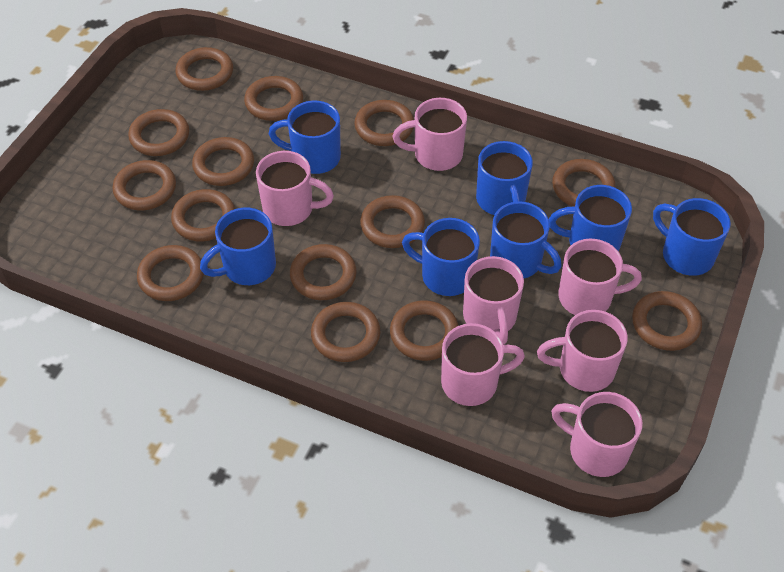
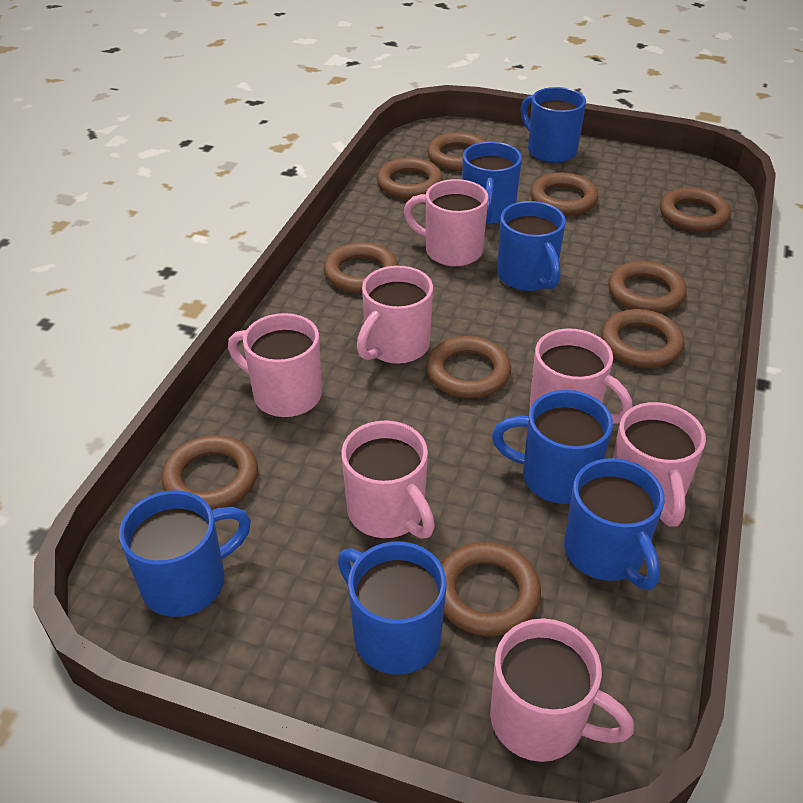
brown ring: [113,160,176,211] [128,109,189,156] [137,245,204,301] [171,189,235,242] [175,47,233,91] [192,137,254,186] [244,76,303,121] [290,244,357,300] [311,302,380,362] [354,100,414,146] [360,195,425,248] [390,300,459,361] [552,159,615,207] [632,291,702,351] = 14 -> [161,435,258,510] [324,242,398,293] [377,158,443,199] [426,336,511,398] [427,132,486,171] [441,542,541,636] [530,173,599,215] [601,309,685,368] [608,261,687,313] [660,187,731,232] = 10

